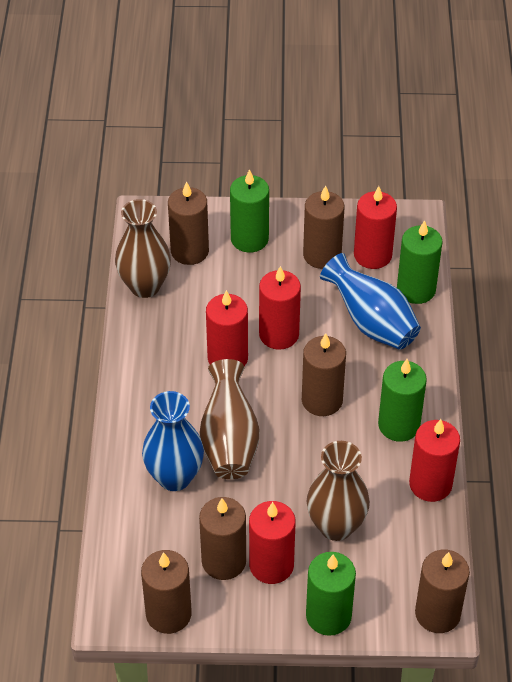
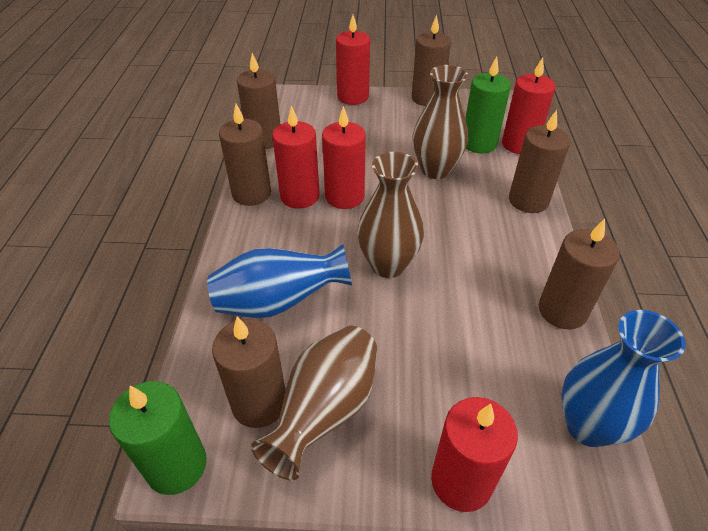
green candle: [230,169,269,253] [306,552,356,636] [378,359,427,442] [397,220,442,304] = 4 -> [109,381,207,495] [466,56,511,154] = 2

